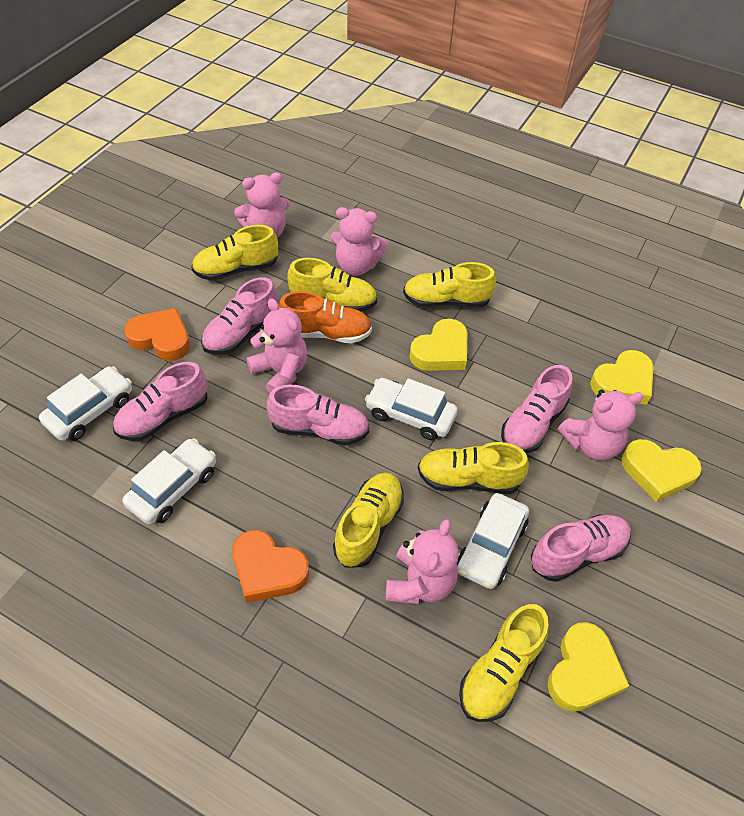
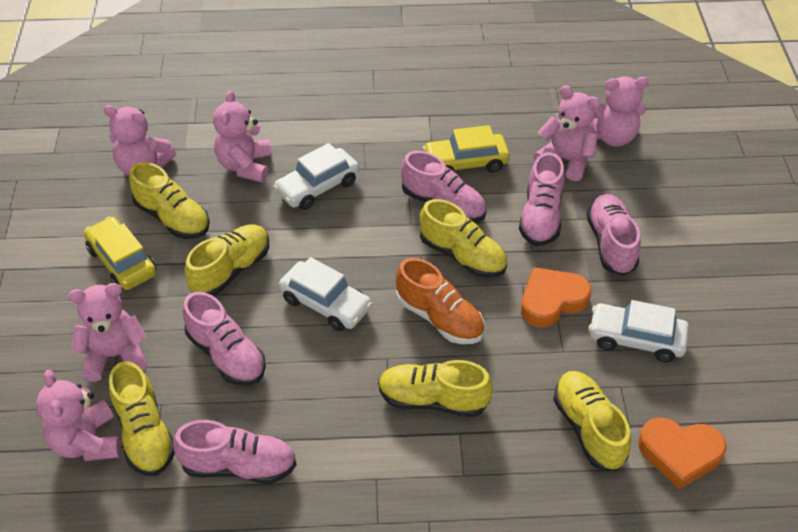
pink teddy bear: [234,173,290,238] [246,298,307,393] [330,207,388,275] [385,519,459,604] [558,390,644,461] = 5 -> [36,370,121,461] [68,283,148,382] [104,105,176,176] [213,90,272,182] [533,85,601,181] [591,76,649,147] = 6
white car: [39,366,132,441] [123,438,216,525] [365,378,458,440] [457,493,529,589] = 4 -> [273,143,359,210] [279,257,373,331] [588,300,689,363] = 3
yellow car: none = 0 -> [84,216,157,290] [423,125,510,173] = 2
yellow heart: [410,319,467,371] [548,622,629,712] [590,350,654,405] [622,439,702,502] = 4 -> none = 0

